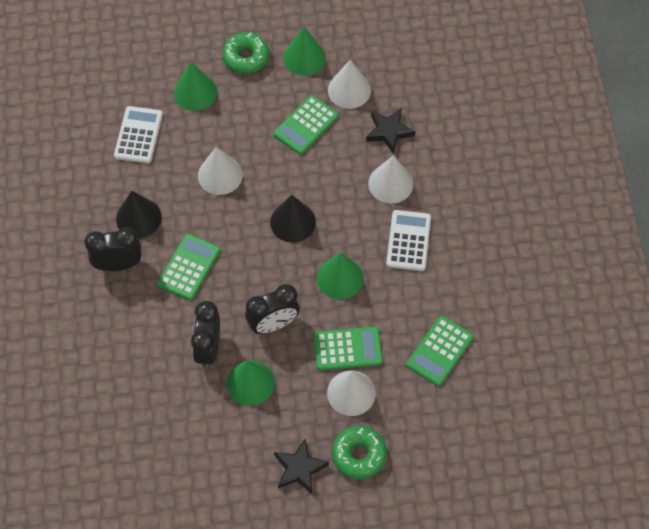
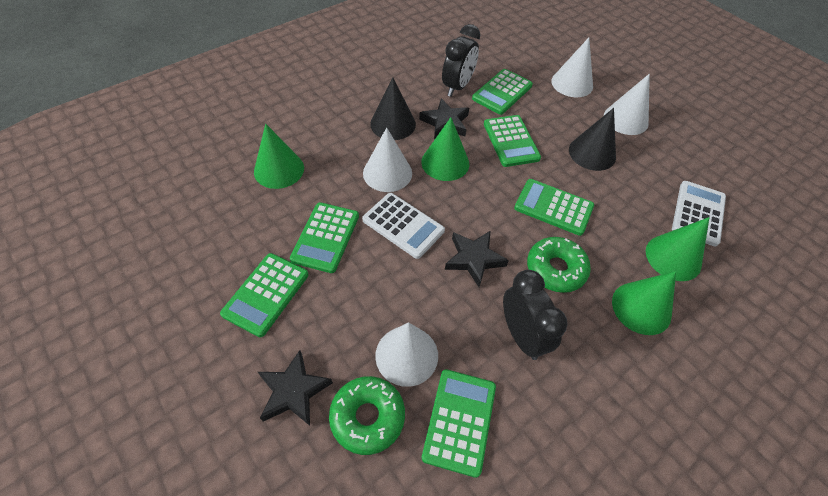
black clock: [84,227,142,271] [191,301,220,368] [245,284,300,334] = 3 -> [442,24,480,97] [503,270,567,360] = 2
black star: [274,439,329,494] [366,108,415,153] = 2 -> [258,350,333,426] [419,98,469,139] [445,231,509,287] = 3
green calculator: [157,234,220,300] [274,95,339,155] [313,326,383,371] [406,316,474,386] = 4 -> [220,253,309,337] [290,202,359,273] [422,369,496,478] [472,69,533,115] [484,115,541,167] [514,179,594,236] = 6

